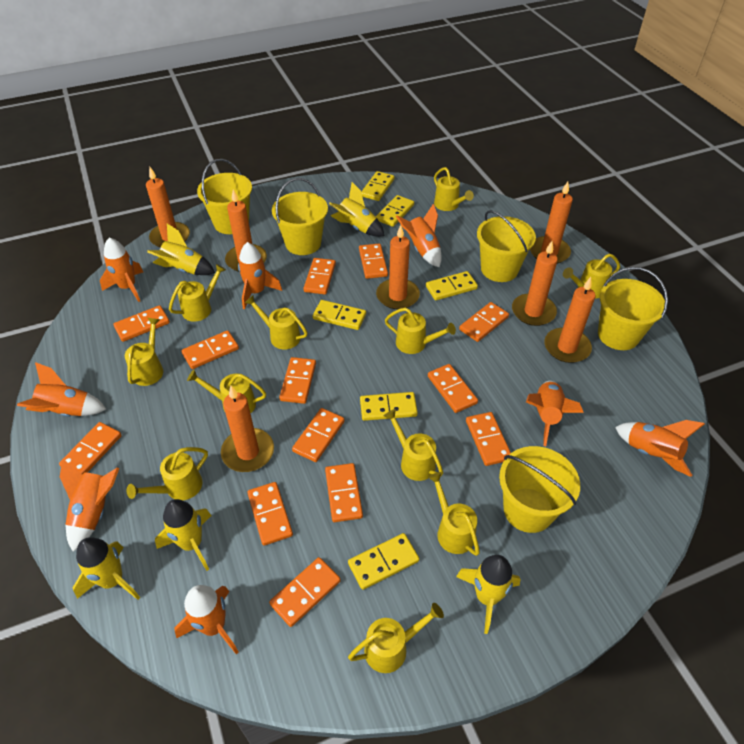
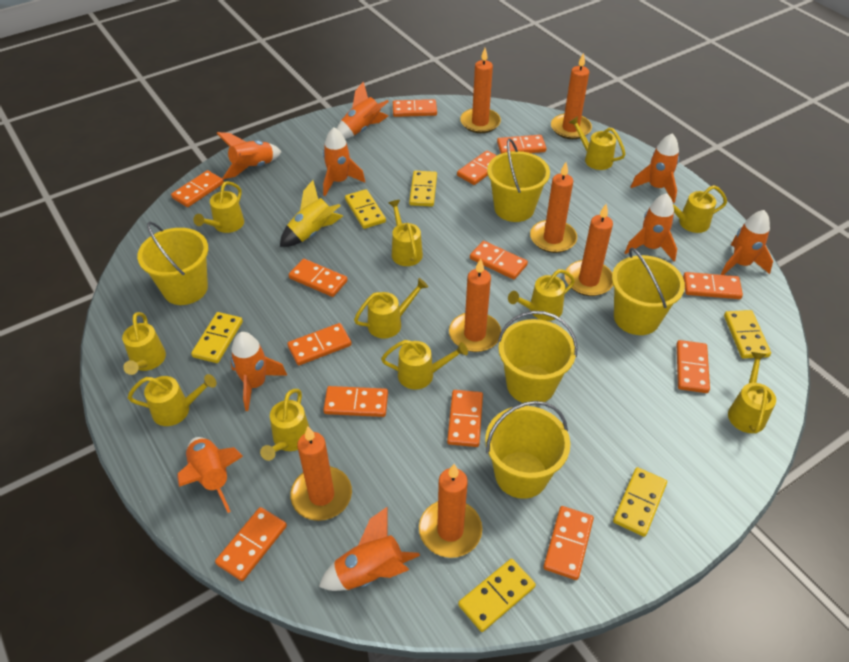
orange rocket: [17,362,106,417] [60,459,119,552] [100,238,143,302] [174,585,239,654] [238,242,282,309] [396,204,442,267] [526,381,584,446] [615,420,705,477] = 8 -> [177,437,243,513] [217,132,282,179] [230,332,287,411] [319,506,420,591] [323,127,365,196] [337,81,389,139] [625,193,677,262] [631,133,679,203] [720,210,773,275] = 9
yellow rocket: [73,537,140,600] [147,224,215,275] [155,499,211,571] [329,182,384,237] [456,555,521,634] = 5 -> [280,180,343,247] = 1

